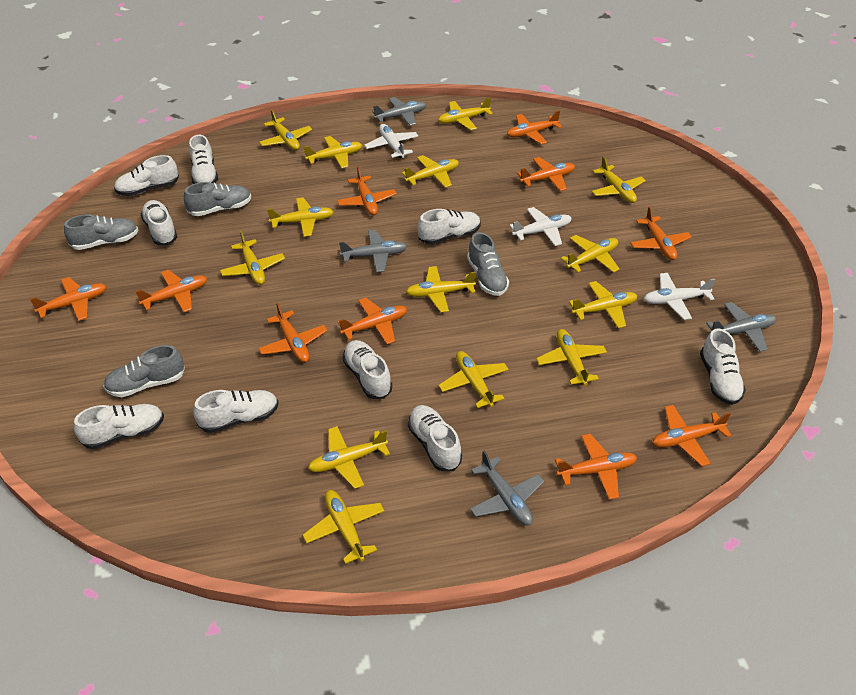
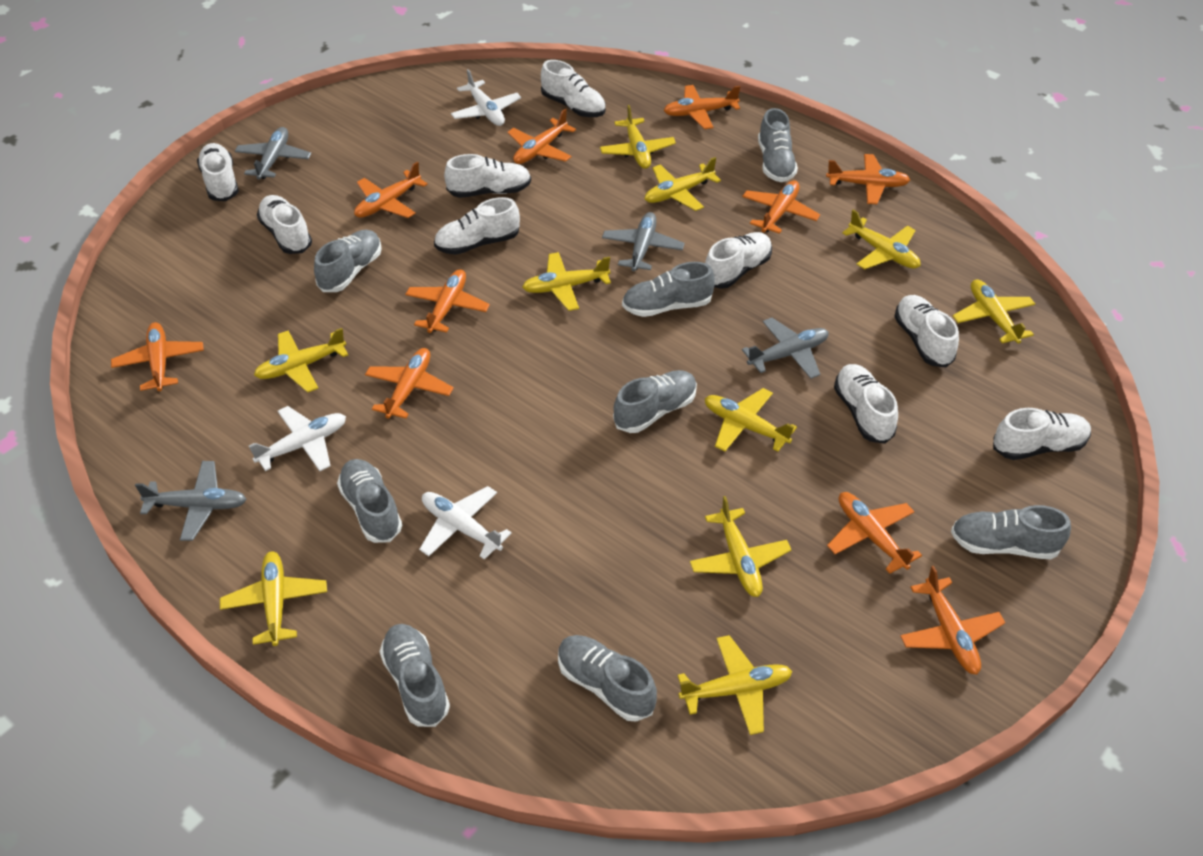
grey shoe: [64,214,139,250] [103,345,185,397] [184,182,251,216] [467,232,509,296] = 4 -> [314,230,382,292] [337,459,402,543] [379,624,450,727] [558,635,657,722] [613,370,697,433] [622,262,715,317] [758,108,798,182] [951,505,1071,559] = 8
yellow plane: [220,231,285,285] [259,109,312,150] [267,198,334,237] [303,490,384,564] [304,136,362,169] [308,426,390,489] [402,155,459,188] [406,266,476,313] [438,97,493,130] [439,351,509,408] [536,329,607,386] [561,235,619,273] [569,281,637,328] [592,156,646,203] = 14 -> [220,551,327,646] [254,328,348,393] [522,252,611,311] [600,105,676,169] [645,157,721,211] [677,635,792,735] [690,496,791,597] [705,388,797,452] [842,210,921,269] [953,279,1035,344] = 10

